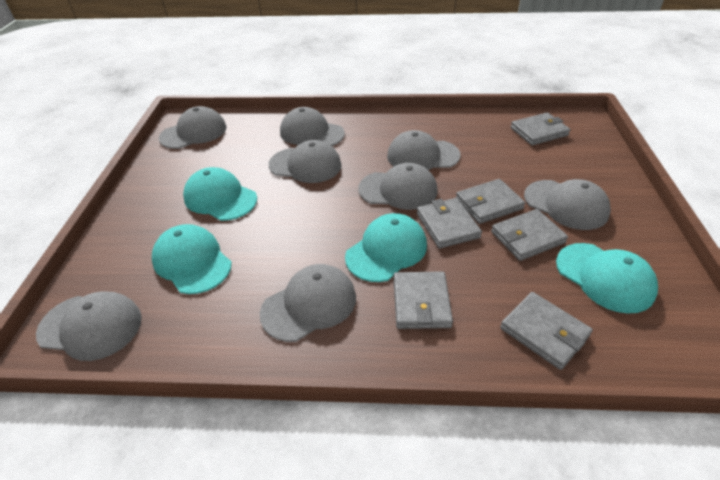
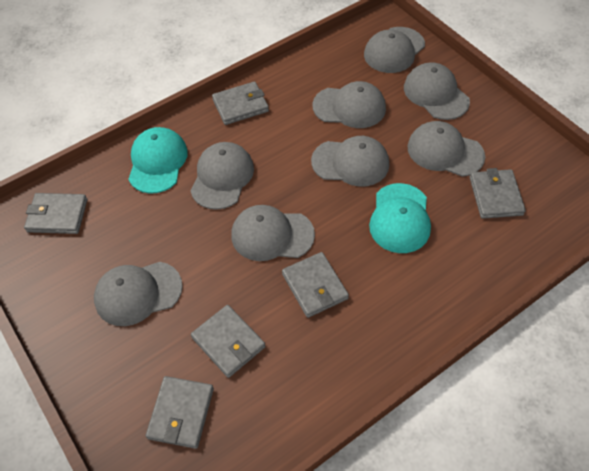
turquoise cap: [152,224,232,294] [183,167,257,221] [345,213,427,282] [556,243,658,314] = 4 -> [128,127,188,194] [369,183,431,253] = 2

